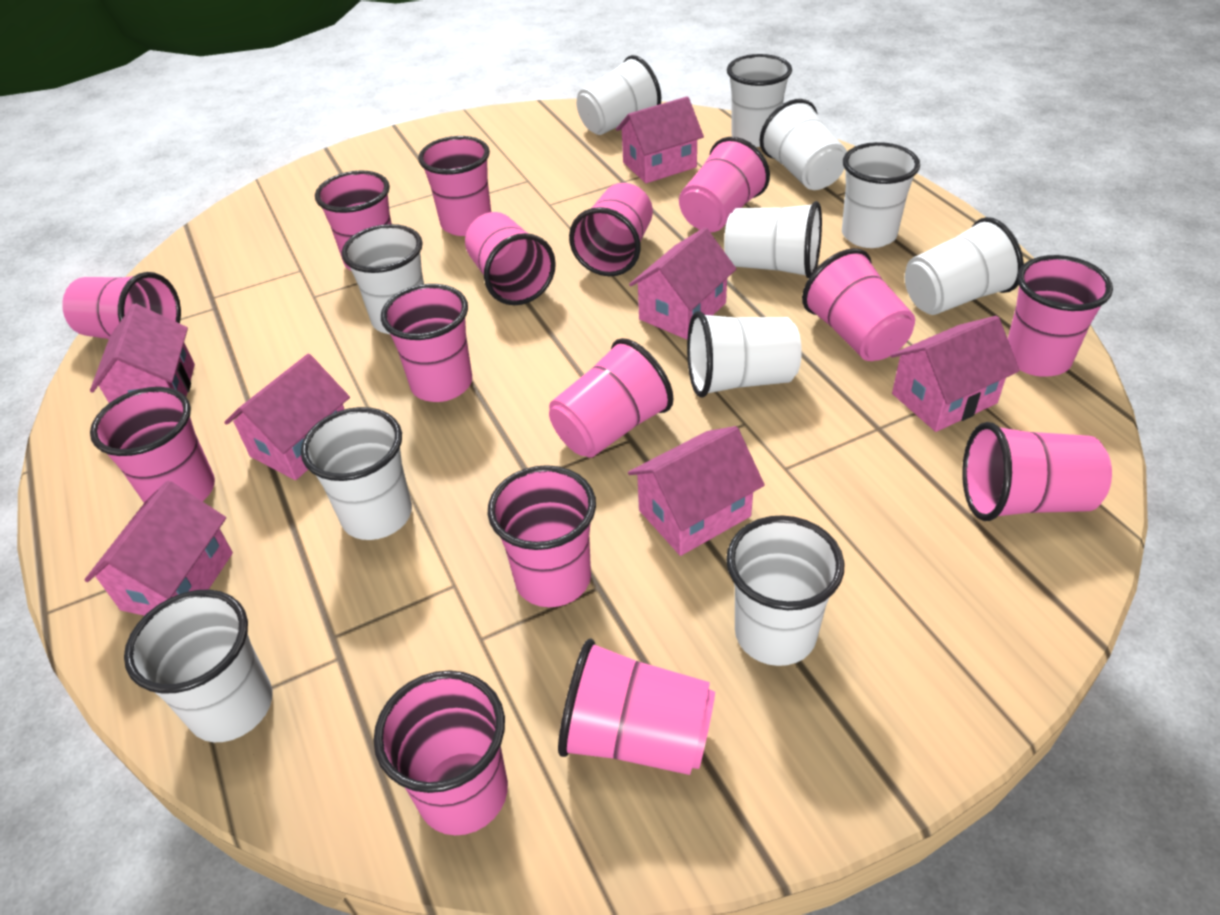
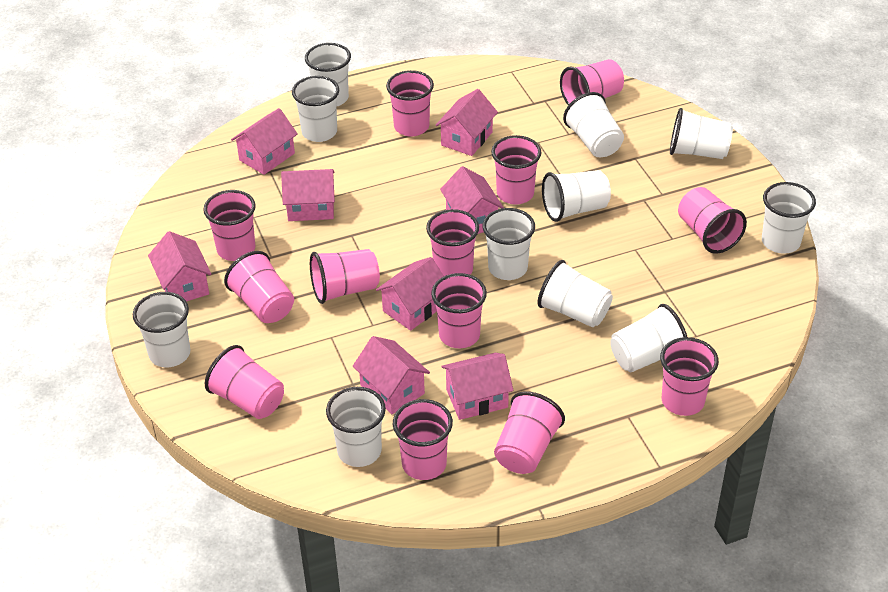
pink cup: [62,272,181,339] [90,387,215,503] [315,170,392,271] [373,670,508,835] [381,284,472,402] [418,136,491,236] [465,212,556,305] [488,465,596,607] [549,338,673,457] [558,639,715,775] [569,183,653,276] [679,137,770,232] [802,248,915,361] [962,422,1112,521] [1008,255,1113,377] = 15 -> [203,190,256,261] [205,345,284,419] [224,251,294,323] [310,249,380,304] [386,70,434,137] [393,399,453,480] [426,209,479,276] [431,273,487,348] [491,135,542,205] [494,391,565,474] [560,59,624,105] [660,337,719,416] [678,187,747,254] = 13
pink house: [84,481,233,616] [90,304,195,403] [224,354,350,480] [616,96,704,183] [628,426,765,556] [629,227,736,339] [890,316,1020,432] = 7 -> [148,231,212,302] [231,108,298,175] [281,169,335,221] [353,336,430,414] [376,257,444,331] [435,89,498,156] [440,166,504,234] [441,353,513,420] = 8

